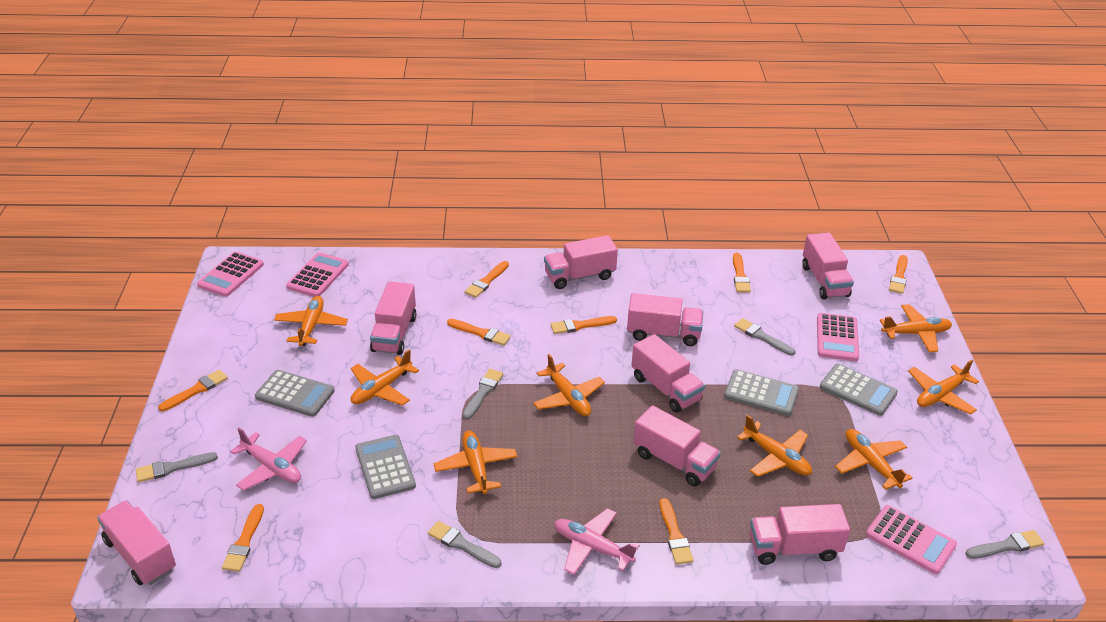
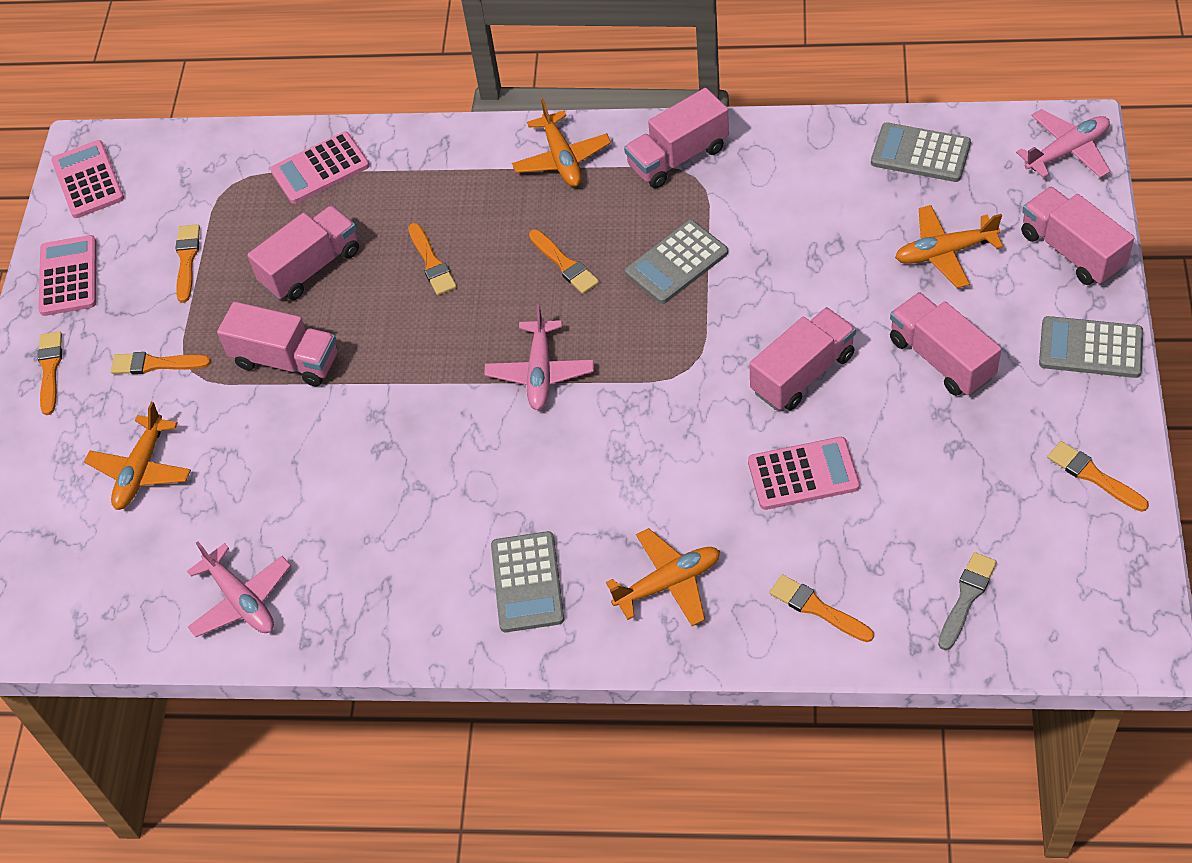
grey brush: [136,452,218,482] [428,521,502,568] [463,369,503,420] [734,318,796,356] [965,530,1044,559] = 5 -> [938,552,997,650] = 1
orange brush: [158,369,228,411] [222,504,264,572] [447,319,511,346] [465,261,509,298] [550,316,617,334] [660,498,694,565] [733,252,751,293] [889,255,908,294] = 8 -> [37,331,62,415] [111,352,211,374] [176,224,200,303] [408,223,457,295] [529,230,599,294] [769,574,874,642] [1047,441,1149,512] = 7
orange plane: [274,296,348,346] [351,349,419,406] [433,430,518,494] [533,354,605,416] [737,415,812,477] [835,429,912,490] [880,304,952,352] [908,360,979,414] = 8 -> [84,402,191,510] [512,99,611,187] [606,528,720,626] [895,205,1003,288] = 4
pink plane: [230,428,307,491] [554,508,640,575] = 2 -> [187,541,291,637] [484,304,594,410] [1016,109,1110,178] = 3
pink truck: [97,500,176,585] [370,281,417,355] [544,235,618,289] [627,293,703,346] [631,334,705,413] [633,405,721,486] [750,504,850,565] [802,233,854,299] = 8 -> [217,302,338,387] [247,205,359,300] [624,88,729,188] [749,307,856,411] [890,292,1001,396] [1021,187,1134,285] = 6

